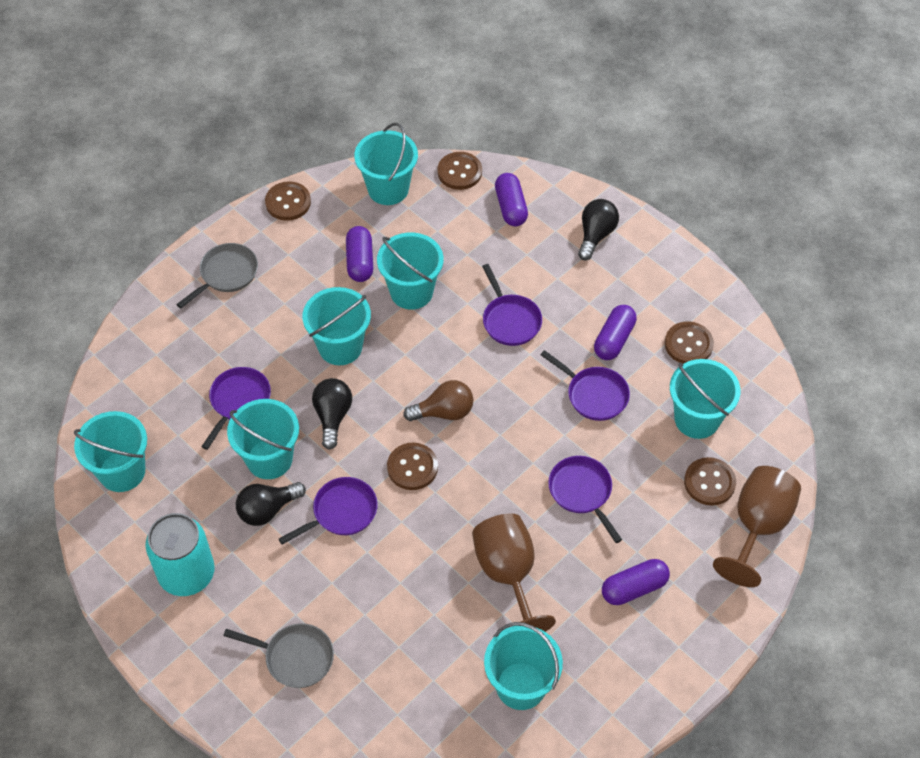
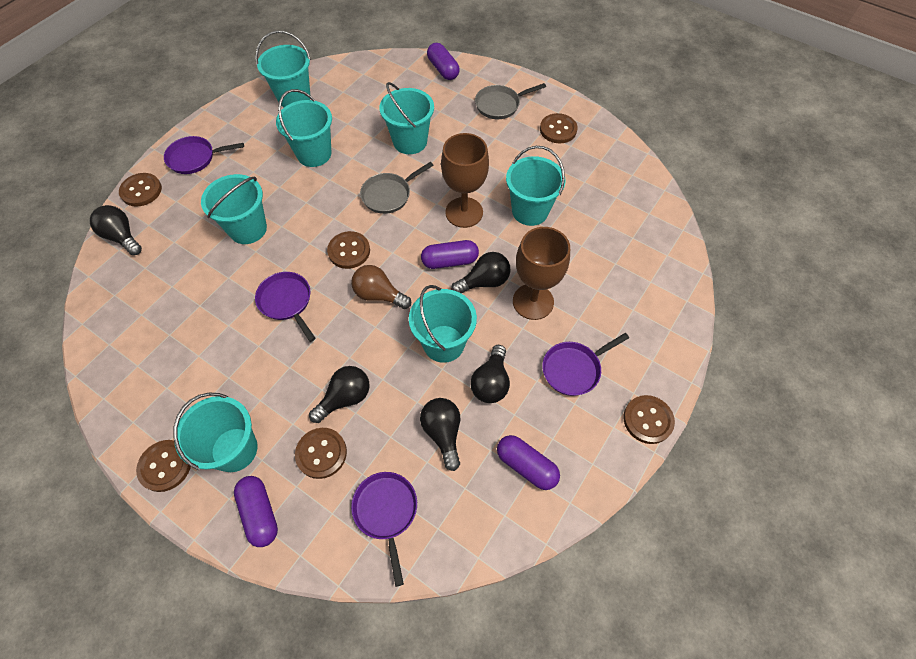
black light bulb: [236,482,306,526] [312,378,352,450] [578,199,619,261] = 3 -> [90,205,142,255] [309,366,369,423] [420,398,460,471] [451,252,511,293] [470,345,510,403] = 5
brown button: [265,181,311,221] [387,443,438,490] [437,152,482,190] [665,321,714,364] [684,457,736,506] = 5 -> [119,173,162,207] [136,440,191,492] [295,428,347,479] [327,231,370,269] [540,113,578,143] [623,395,675,444] = 6
purple pan: [201,367,271,450] [279,477,378,545] [482,264,542,346] [541,350,630,421] [548,456,622,543] = 5 -> [164,136,244,174] [255,272,316,342] [351,472,417,587] [542,333,629,396] = 4
turquoise can: [145,513,215,596] = 1 -> none = 0

